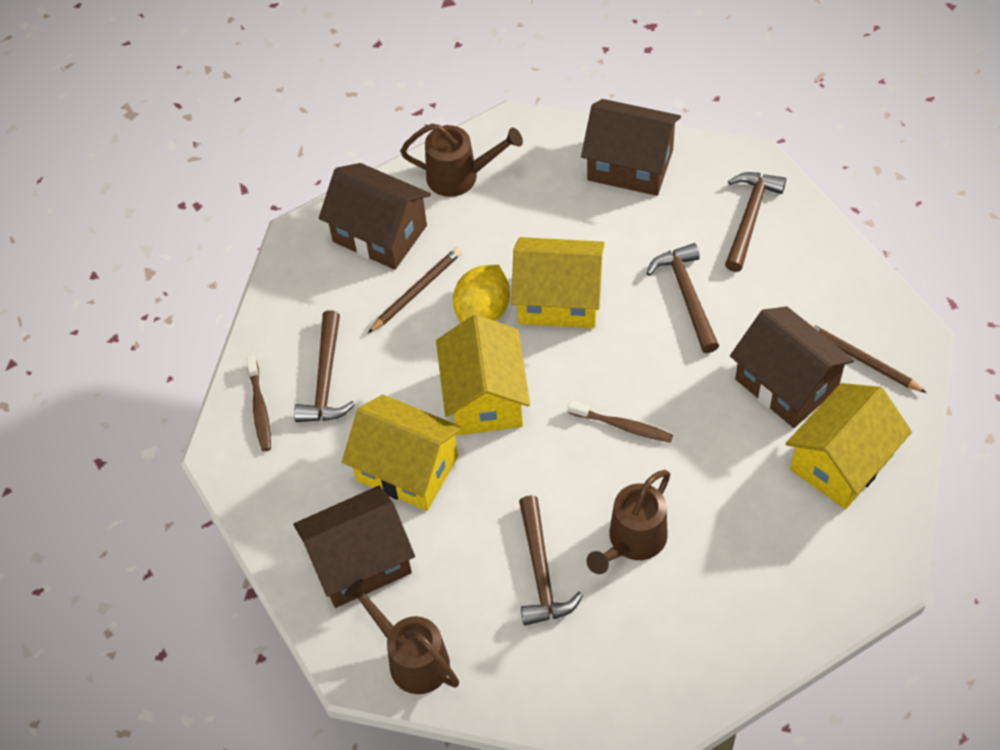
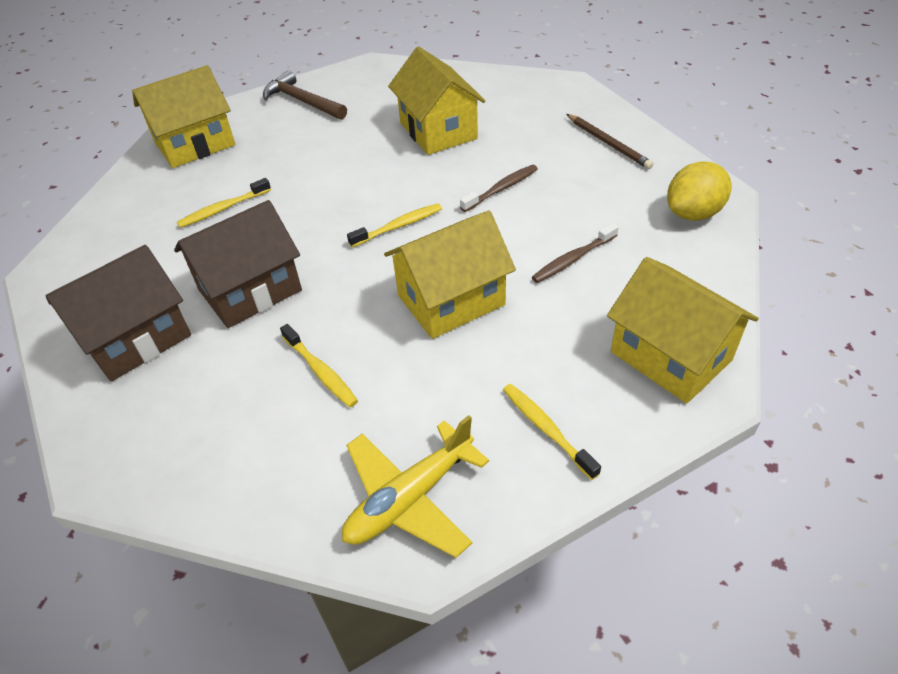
brown hammer: [294,310,355,422] [519,495,583,626] [646,243,719,353] [725,172,786,272] = 4 -> [263,70,347,120] = 1
brown house: [293,486,415,608] [319,163,431,270] [581,99,681,196] [730,306,854,428] = 4 -> [46,245,191,382] [174,200,302,328] = 2
brown pencil: [368,248,462,333] [809,322,927,393] = 2 -> [566,114,653,169] = 1
brown watering can: [344,579,459,694] [400,124,523,197] [587,470,670,574] = 3 -> none = 0
yellow plane: none = 0 -> [342,415,489,558] = 1
yellow toothbrush: none = 0 -> [177,178,271,228] [280,324,358,407] [347,203,442,247] [503,384,601,480] = 4

